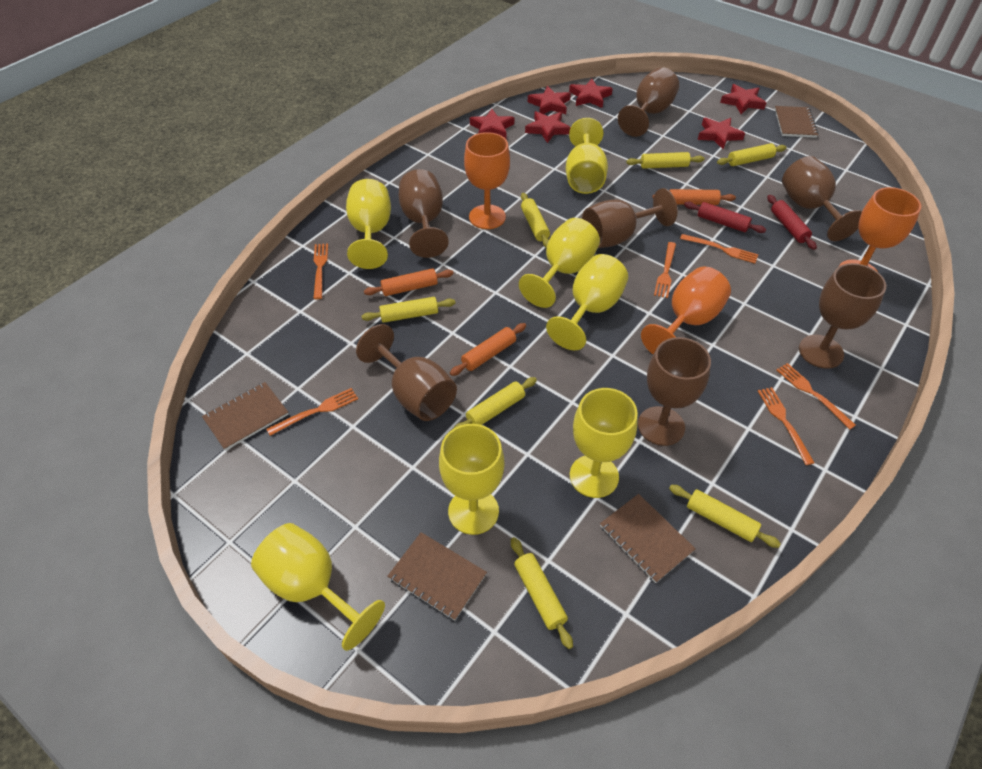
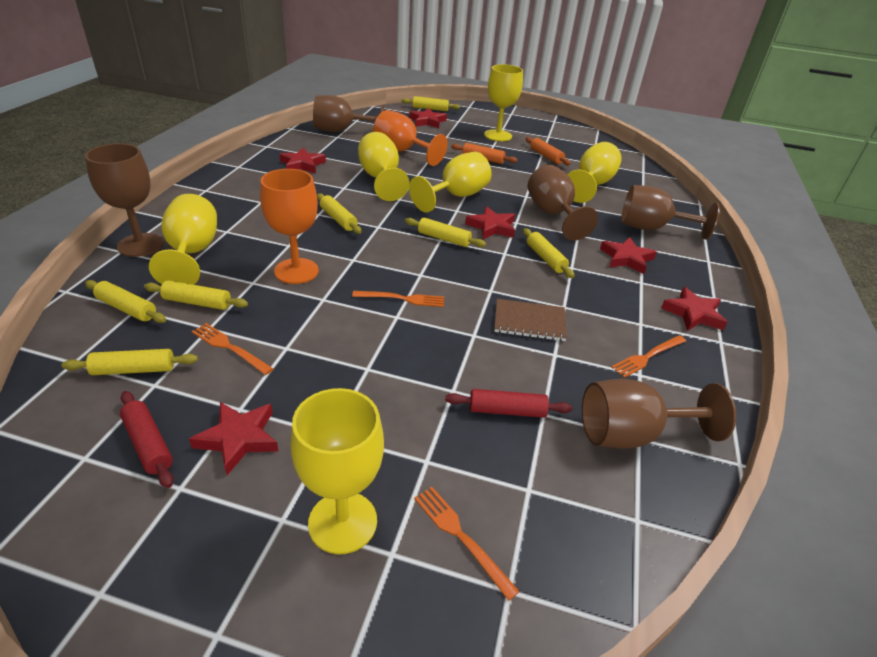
brown goblet: [356,324,457,421] [399,169,449,258] [582,188,678,248] [618,67,679,137] [638,337,711,446] [782,156,862,241] [799,263,886,369] = 7 -> [85,143,164,257] [313,95,384,132] [528,165,598,241] [582,379,736,448] [621,185,720,240] = 5
brown notebook: [202,382,289,451] [387,532,487,621] [600,494,696,583] [775,106,819,138] = 4 -> [494,299,567,341] = 1
orange fork: [267,388,358,436] [313,244,328,299] [654,242,676,298] [680,234,759,263] [758,387,815,465] [777,363,856,430] = 6 -> [192,323,273,375] [352,291,444,307] [414,487,520,601] [611,335,686,378] = 4
orange goblet: [464,132,510,229] [641,266,731,354] [839,187,921,272] = 3 -> [260,169,319,284] [373,110,448,166] = 2
orange rolling pin: [364,268,454,296] [450,323,526,376] [653,189,736,205] = 3 -> [451,143,518,164] [526,137,571,165] = 2
yellow goblet: [251,523,385,651] [346,179,391,269] [439,424,504,535] [519,218,600,308] [546,254,628,350] [566,118,608,194] [570,388,638,498] = 7 -> [149,194,217,285] [290,388,384,554] [358,132,410,201] [409,152,492,212] [484,64,523,141] [567,142,622,203] = 6

